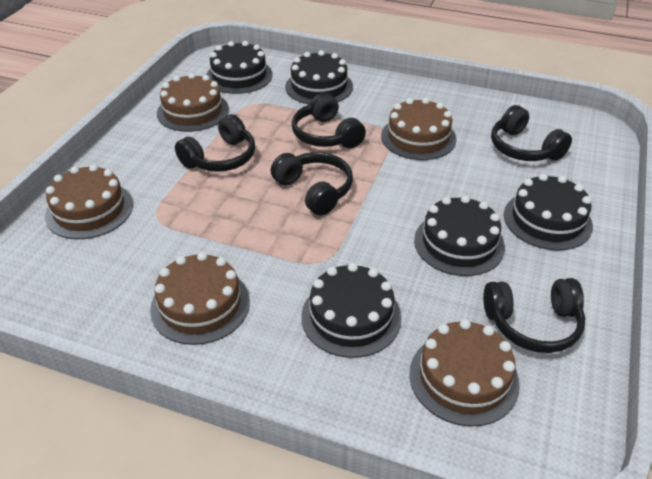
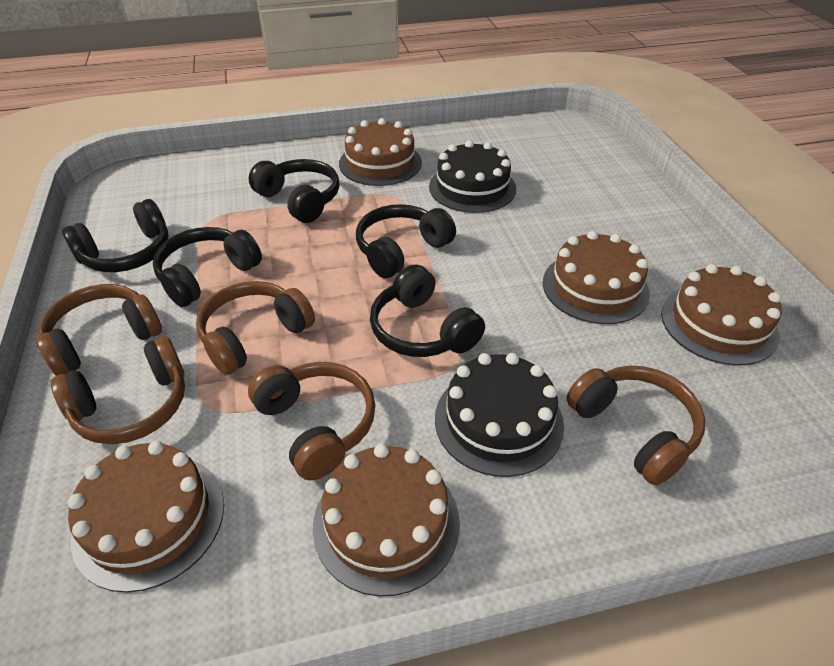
black cake: [206,41,272,94] [285,50,353,104] [301,263,402,358] [414,195,505,276] [504,174,593,250] = 5 -> [429,140,516,213] [435,353,564,477] = 2
brown headphones: none = 0 -> [36,284,162,376] [51,336,185,444] [196,281,315,375] [248,362,375,480] [566,366,705,485] = 5

